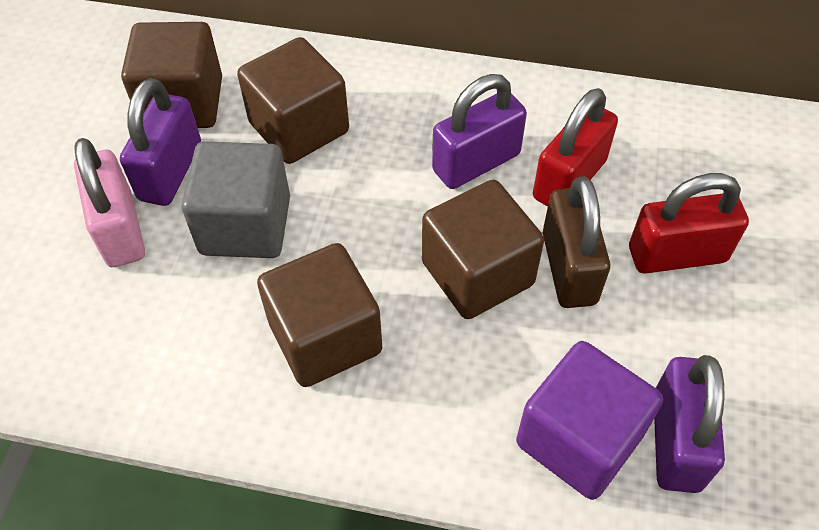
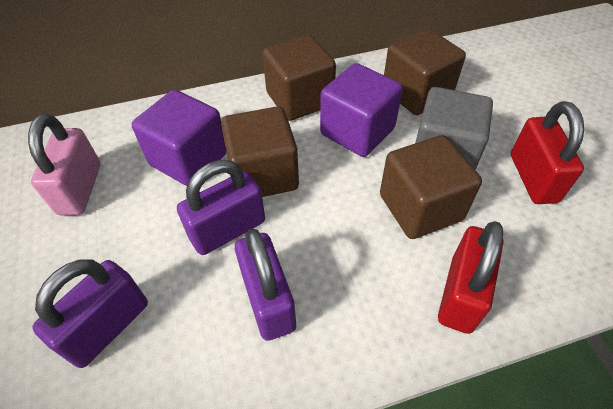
brown padlock: [543,176,610,308] = 1 -> none = 0
purple cube: [516,341,663,500] = 1 -> [131,90,227,186] [320,63,403,157] = 2

